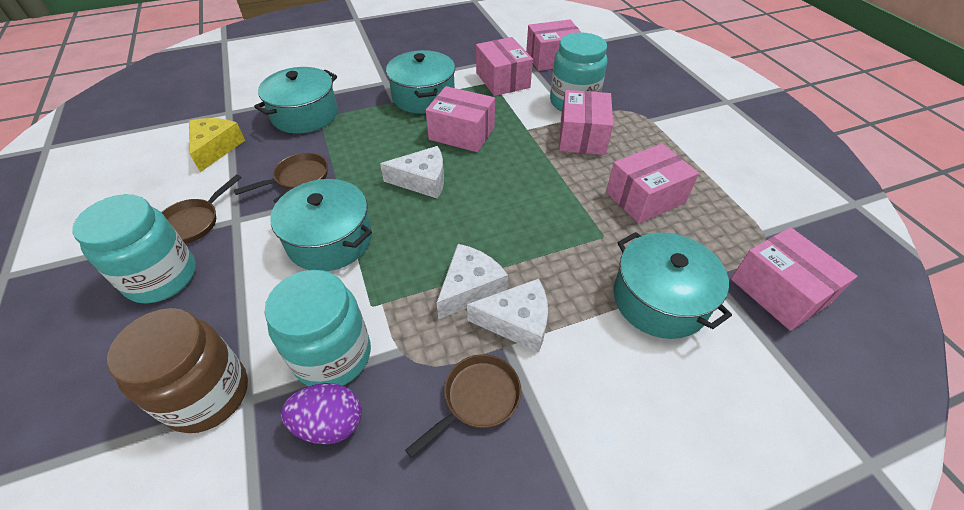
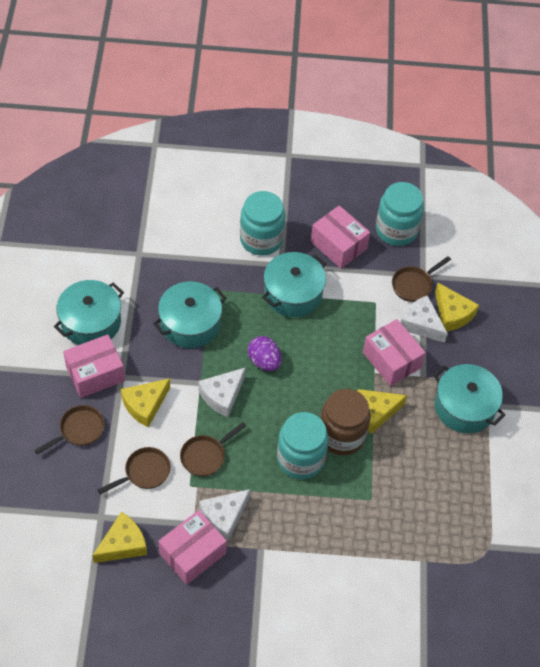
brown pan: [161,174,242,244] [234,153,328,195] [405,354,521,458] = 3 -> [34,405,104,454] [98,447,171,494] [180,422,246,477] [392,256,451,302] = 4
pink box: [426,86,495,152] [476,37,533,96] [526,20,581,71] [559,90,613,155] [606,144,699,224] [731,227,857,331] = 6 -> [63,334,125,398] [158,510,227,585] [311,206,370,269] [363,319,426,386] = 4
yellow cheese: [189,118,245,172] = 1 -> [92,512,147,563] [121,378,170,427] [358,389,407,434] [435,283,479,331] = 4

